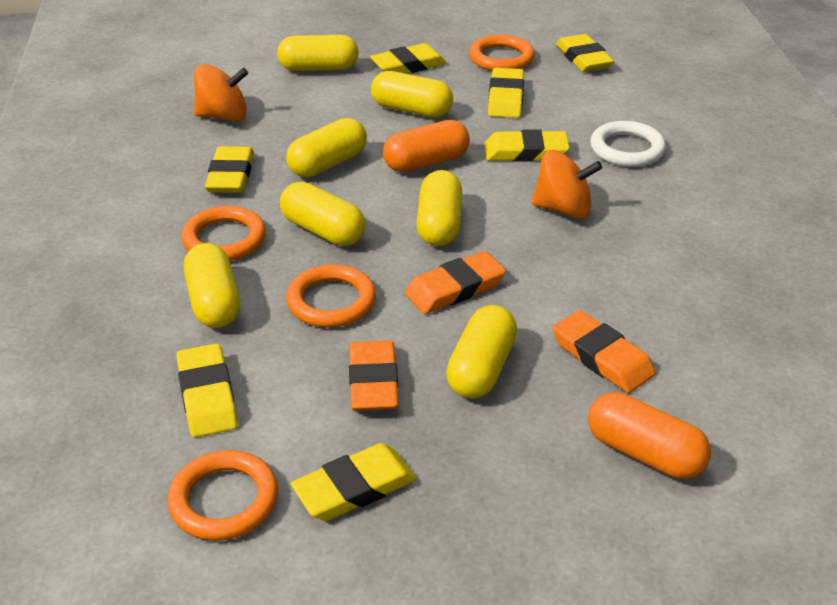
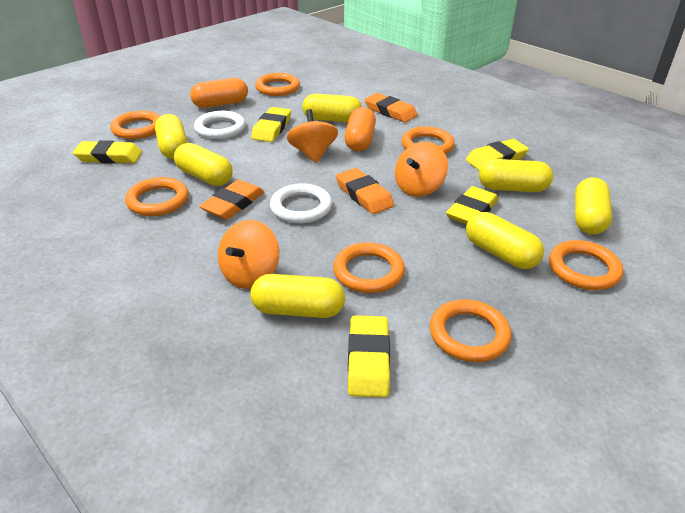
orange ring: [167,450,278,541] [181,206,266,261] [286,264,376,328] [469,35,535,71] = 4 -> [110,111,160,139] [125,177,188,216] [255,73,300,96] [333,242,405,293] [401,126,455,154] [430,299,511,362] [549,240,623,290] = 7
orange spinning top: [194,64,248,121] [532,150,602,219] = 2 -> [218,220,279,289] [287,109,338,163] [395,142,448,197] = 3
white ring: [590,121,666,167] = 1 -> [194,111,245,139] [270,183,332,223] = 2
yellow eraser: [176,343,238,438] [205,146,254,193] [291,443,417,521] [370,43,447,74] [484,129,570,162] [488,68,524,118] [556,34,614,72] = 7 -> [73,140,142,164] [251,107,291,142] [348,315,390,397] [446,186,498,225] [466,139,529,170] = 5

